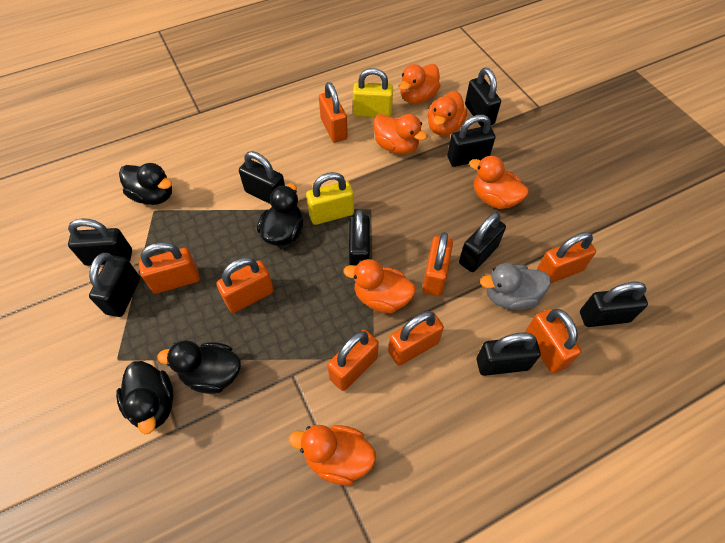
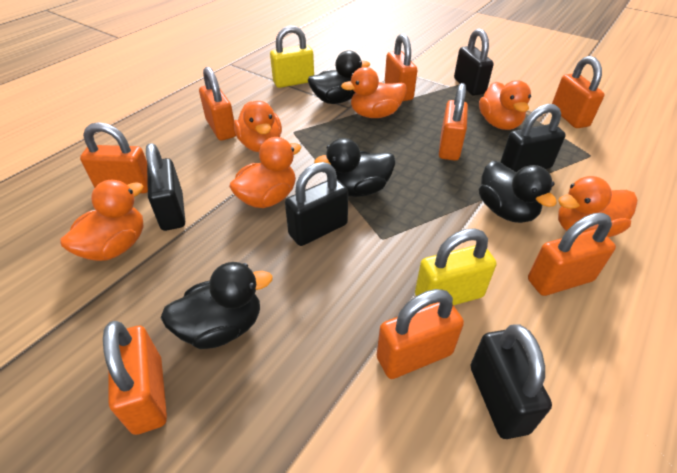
black padlock: [68,218,132,266] [89,253,140,317] [239,151,285,204] [349,210,370,266] [447,115,495,167] [459,212,506,272] [465,68,501,127] [476,333,541,376] [580,282,648,327] = 9 -> [146,143,185,231] [285,162,348,246] [454,28,494,96] [470,324,552,439] [500,104,566,172] = 5
grey duck: [480,263,551,310] = 1 -> none = 0

